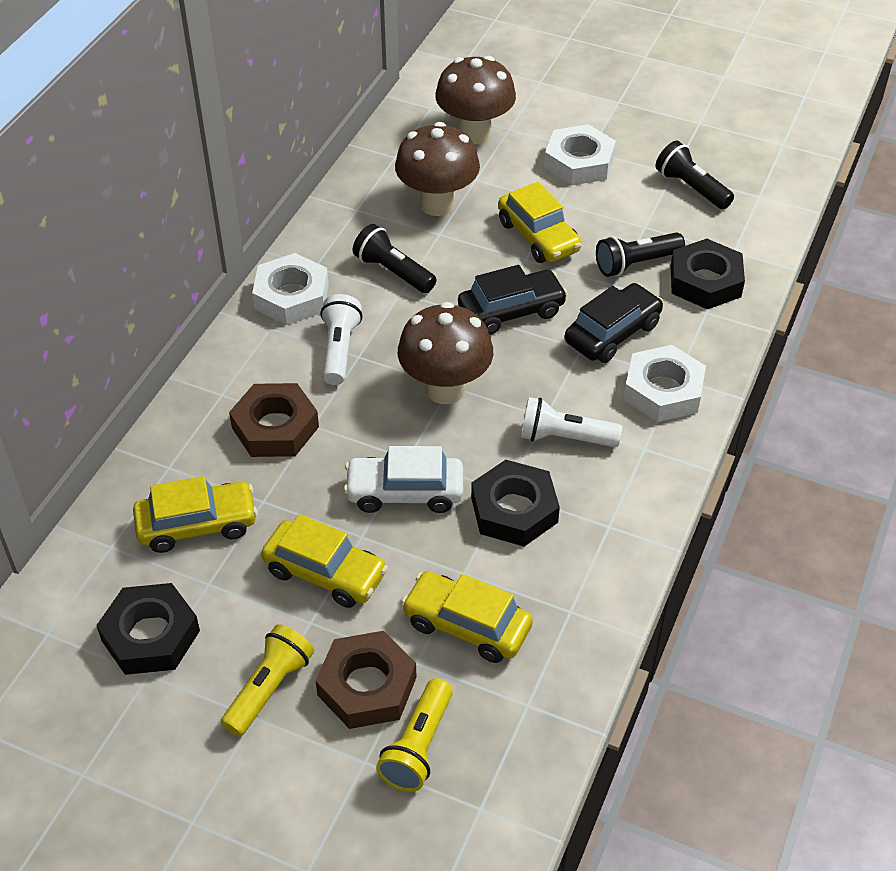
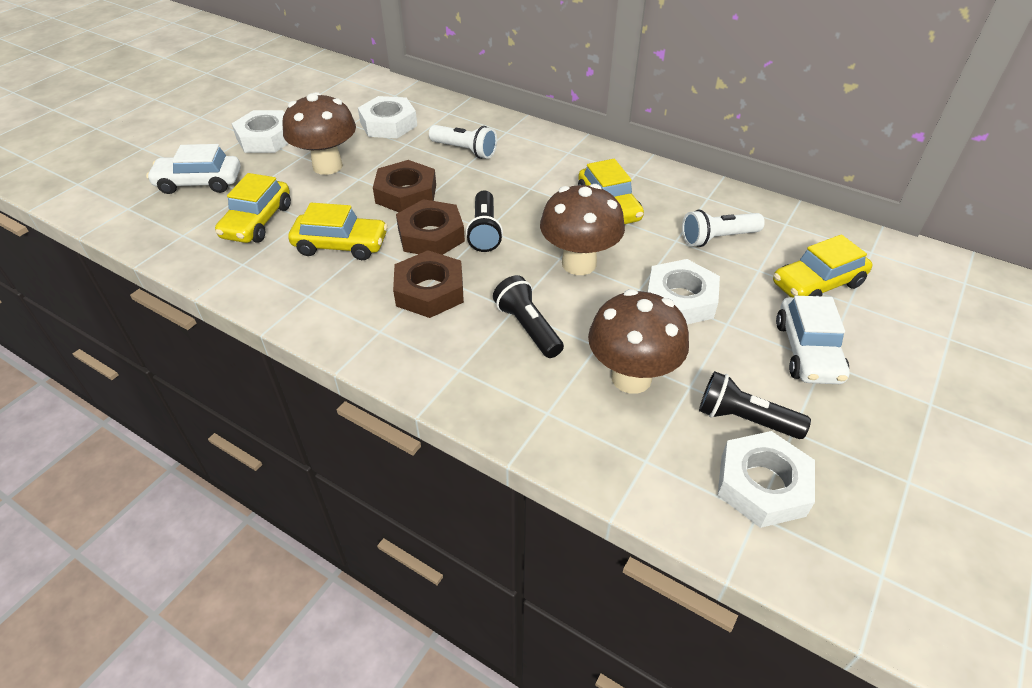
black car: [458,265,568,335] [565,283,663,363] = 2 -> none = 0
black nut: [96,583,200,675] [471,460,560,547] [671,239,745,309] = 3 -> none = 0
brown nut: [229,383,319,457] [316,631,417,729] = 2 -> [373,160,436,212] [393,250,464,318] [396,199,465,255] = 3
white car: [344,446,463,513] = 1 -> [146,144,241,194] [776,296,849,384] = 2
white nut: [252,253,329,325] [544,124,616,185] [624,345,706,422] = 3 -> [231,110,289,153] [358,96,417,138] [647,259,720,324] [718,431,815,528] = 4
yellow flashlight: [221,624,314,736] [376,678,453,792] = 2 -> none = 0

